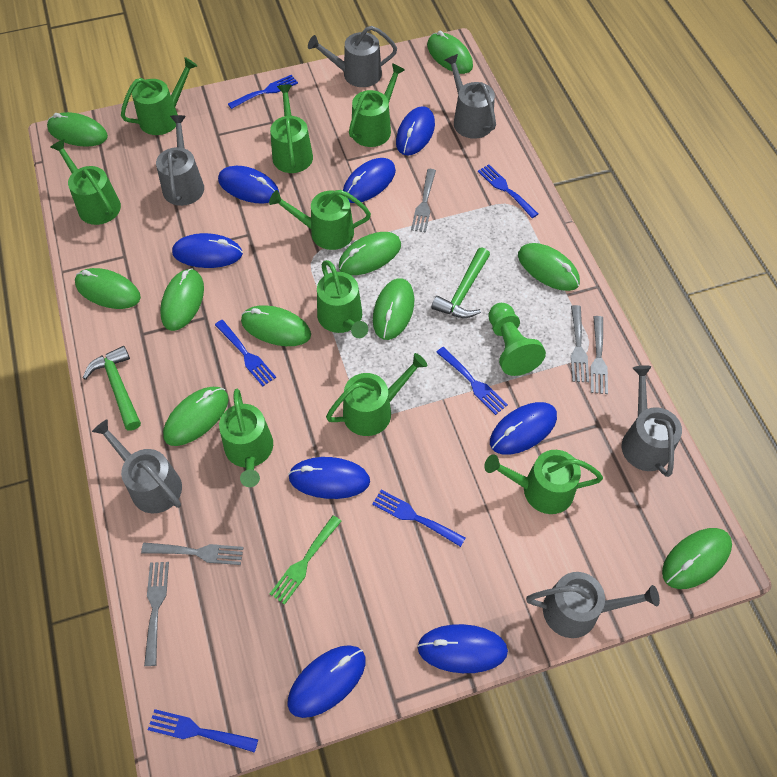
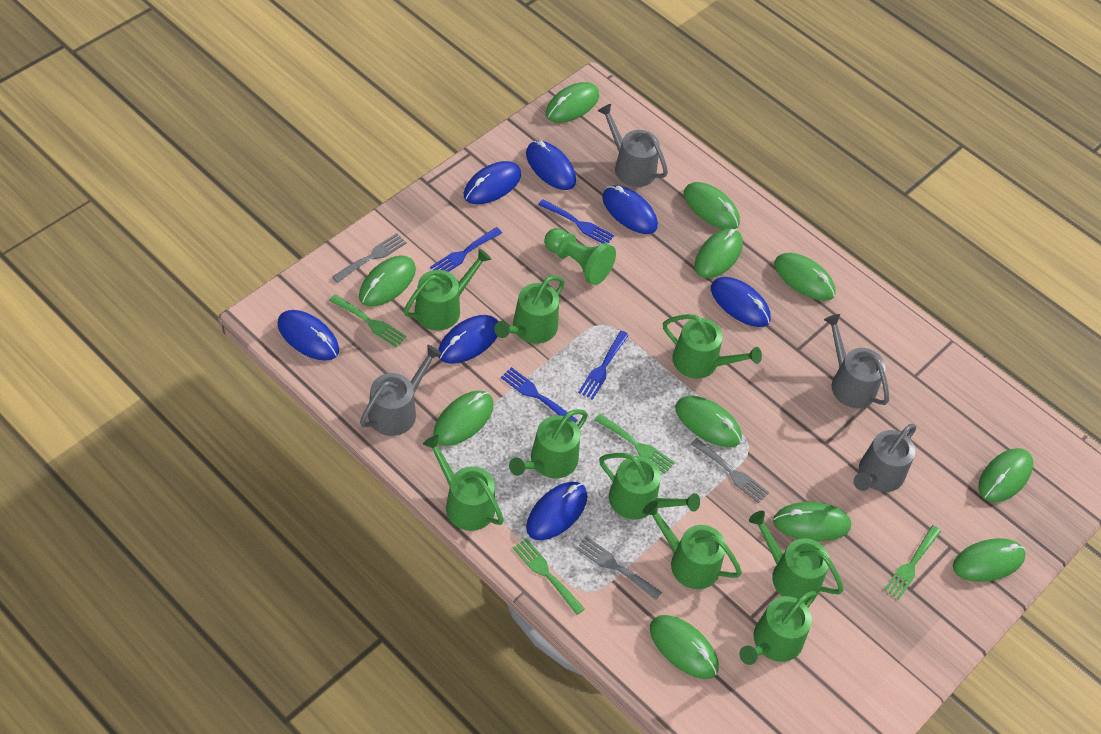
blue fork: [148,709,258,753] [215,320,276,386] [228,75,298,109] [372,490,466,547] [436,347,508,415] [478,164,538,218] = 6 -> [430,227,502,272] [501,367,577,423] [538,199,614,244] [578,331,629,400] = 4
blue mouse: [172,233,243,268] [218,166,279,204] [288,457,370,499] [288,645,366,718] [343,158,396,203] [396,106,435,156] [417,624,508,673] [490,402,557,455] = 8 -> [277,310,339,361] [438,315,498,364] [464,161,521,204] [526,141,576,190] [526,482,587,540] [602,185,658,234] [711,277,771,327] = 7
green fork: [270,515,342,605] = 1 -> [329,294,406,347] [513,538,585,615] [595,414,675,474] [884,525,941,599] = 4
green hammer: [83,346,141,431] [431,247,490,318] = 2 -> none = 0
green mouse: [47,112,108,147] [75,268,141,309] [160,268,204,331] [163,387,229,446] [241,305,311,346] [338,232,401,275] [373,278,414,340] [427,31,473,74] [518,243,580,291] [662,528,732,589] = 10 -> [359,256,416,307] [433,391,494,446] [546,82,599,123] [650,615,719,679] [675,396,742,447] [684,182,740,229] [695,228,743,278] [773,502,851,541] [774,253,836,301] [953,538,1026,582] [979,448,1033,502] = 11
grey fork: [141,543,244,565] [144,562,169,666] [411,169,436,232] [571,305,589,382] [590,316,608,394] = 5 -> [332,233,407,283] [576,536,662,600] [691,438,769,504] = 3
grey watering can: [92,419,182,513] [156,115,204,206] [308,26,397,87] [445,54,496,139] [526,572,660,638] [622,365,682,477] = 6 -> [360,345,442,436] [598,104,668,187] [824,314,889,408] [853,424,916,492] = 4

